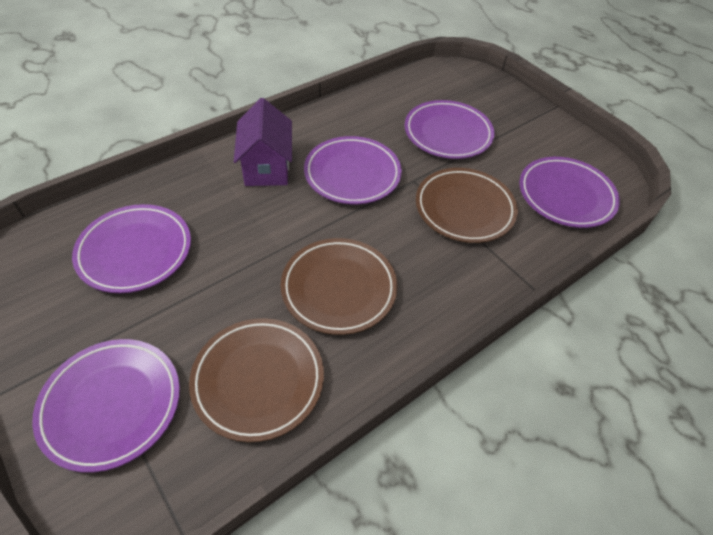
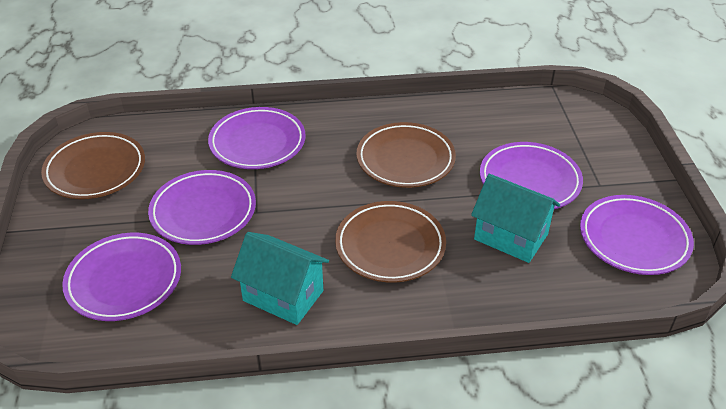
purple house: [234,98,292,186] = 1 -> none = 0
turquoise house: none = 0 -> [231,232,329,325] [471,174,560,263] = 2

